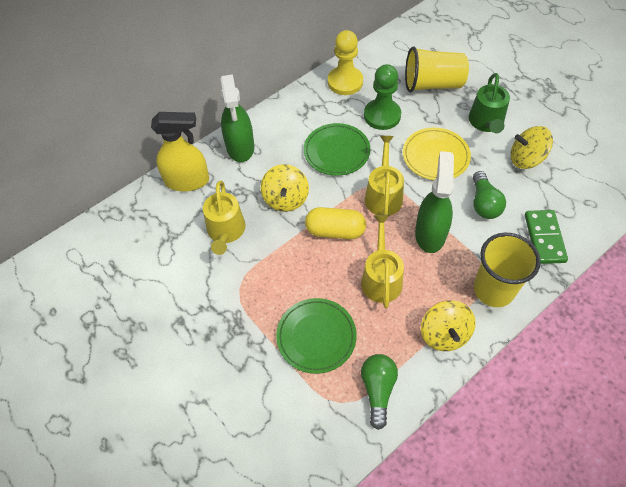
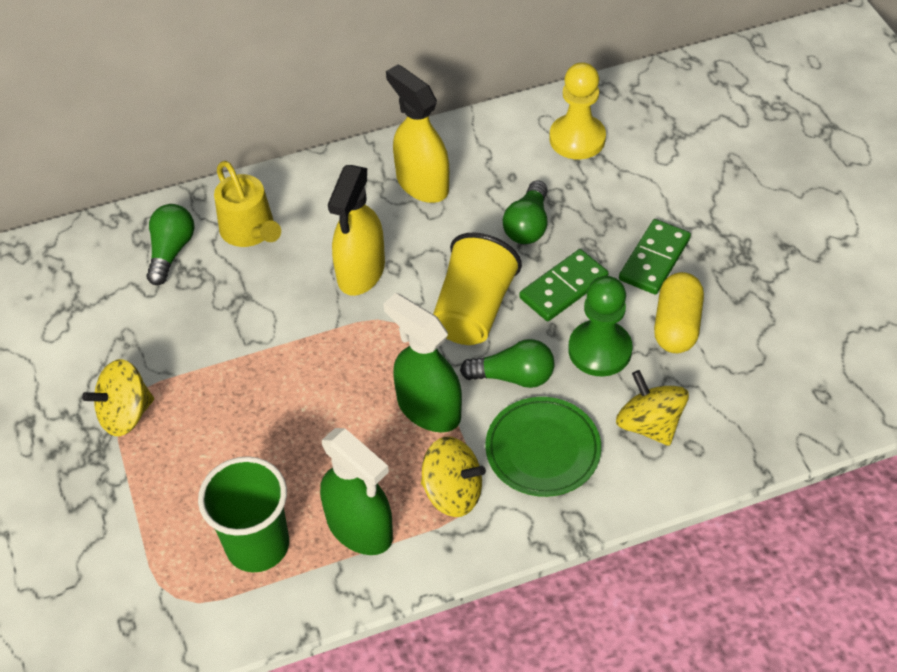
green cup: none = 0 -> [198,456,289,572] = 1
green domino: [525,210,568,264] = 1 -> [519,249,608,321] [619,219,691,295] = 2
green light bulb: [361,354,398,430] [473,171,506,219] = 2 -> [146,204,195,285] [460,339,554,388] [503,180,548,244] = 3
green plate: [276,298,357,374] [304,123,370,176] = 2 -> [485,397,601,497] = 1
green watering can: [469,73,510,133] = 1 -> none = 0
yellow cup: [405,47,469,93] [474,233,541,307] = 2 -> [433,233,522,345] = 1
yellow plate: [403,128,471,180] = 1 -> none = 0
yellow spray bottle: [151,112,209,192] = 1 -> [328,165,385,296] [386,64,449,203] = 2
yellow watering can: [203,181,246,255] [361,215,404,308] [365,136,404,216] = 3 -> [214,161,281,247] = 1

